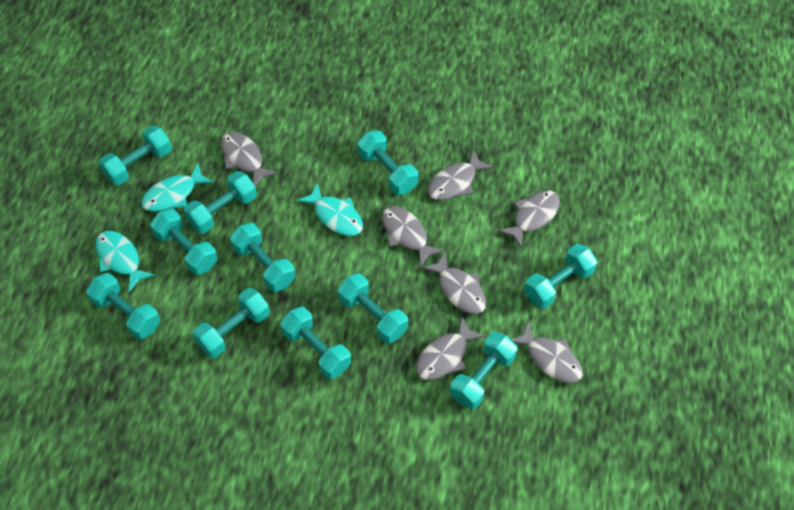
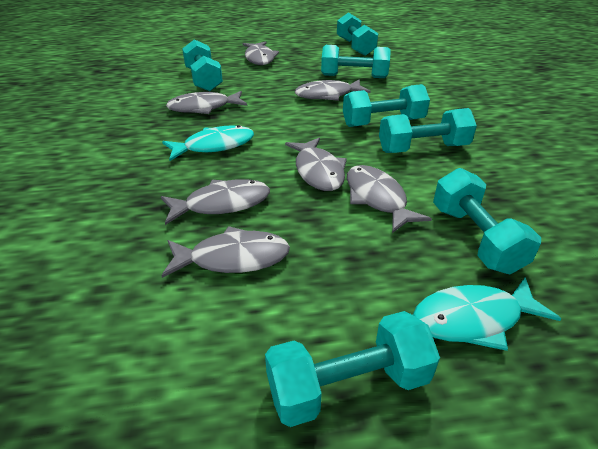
turquoise dumbbell: [86,273,160,340] [98,125,172,186] [150,209,218,275] [183,171,257,234] [193,288,270,358] [230,223,295,292] [280,307,351,380] [338,273,408,344] [358,130,418,195] [450,332,517,409] [524,244,597,309] = 11 -> [182,39,223,91] [265,311,440,427] [321,45,391,78] [337,12,378,56] [343,84,430,127] [379,108,477,153] [433,168,541,274] = 7
turquoise fish: [96,231,156,292] [141,164,214,212] [297,183,363,236] = 3 -> [162,125,254,161] [413,277,561,351] = 2

